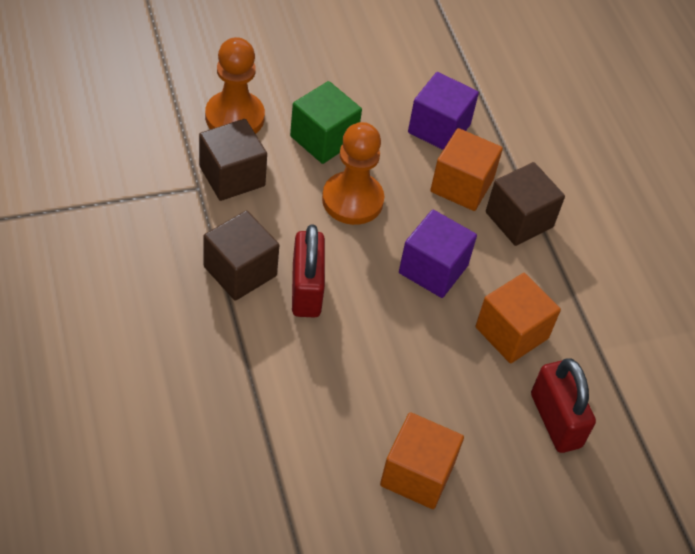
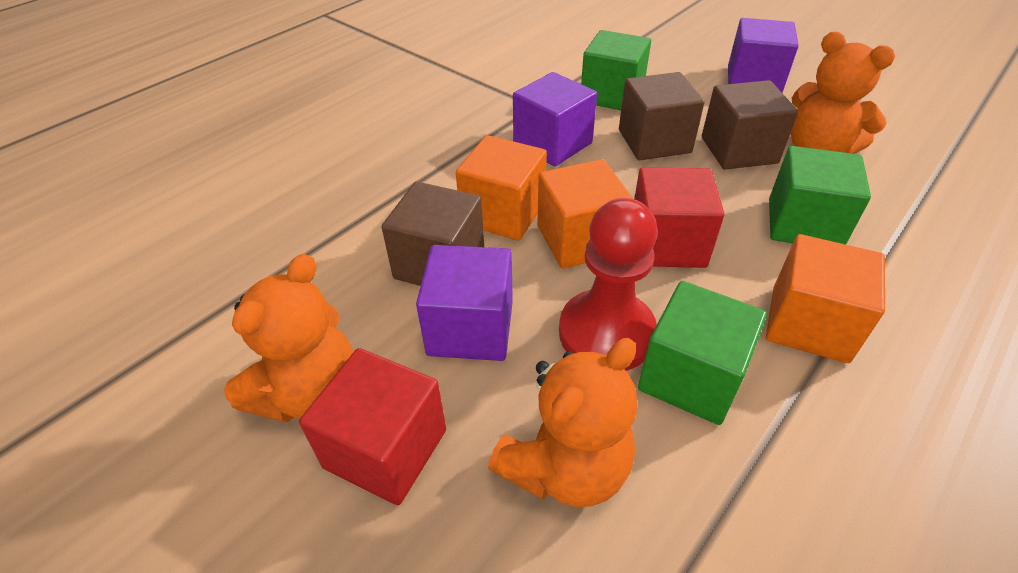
green cube: [290,81,362,164] = 1 -> [581,30,651,110] [638,281,767,425] [769,146,871,245] = 3
orange pawn: [205,37,265,134] [322,122,384,225] = 2 -> none = 0
orange teddy bear: none = 0 -> [224,254,354,422] [488,338,637,507] [791,32,895,154] = 3
purple cube: [399,210,477,298] [408,72,479,150] = 2 -> [416,245,513,361] [513,72,597,166] [728,18,799,93] = 3
red cube: none = 0 -> [299,348,446,505] [634,167,724,268] = 2
red padlock: [292,225,325,318] [531,358,596,453] = 2 -> none = 0
red pawn: none = 0 -> [559,198,658,371] = 1

